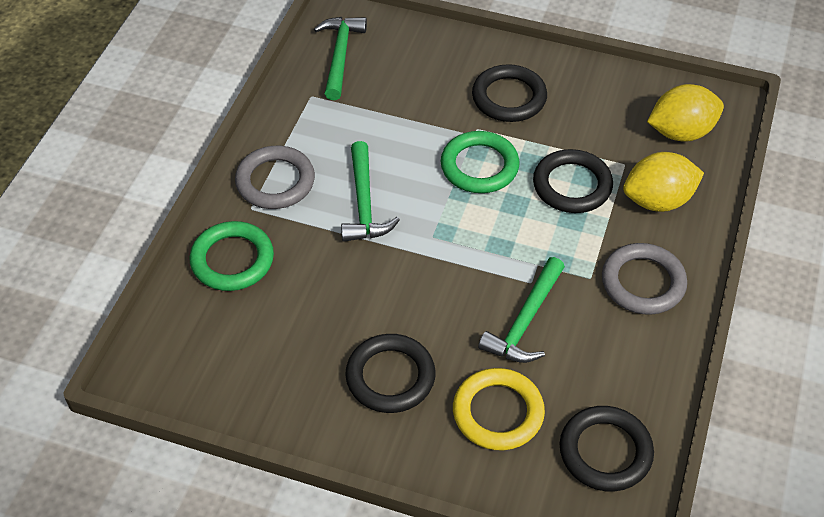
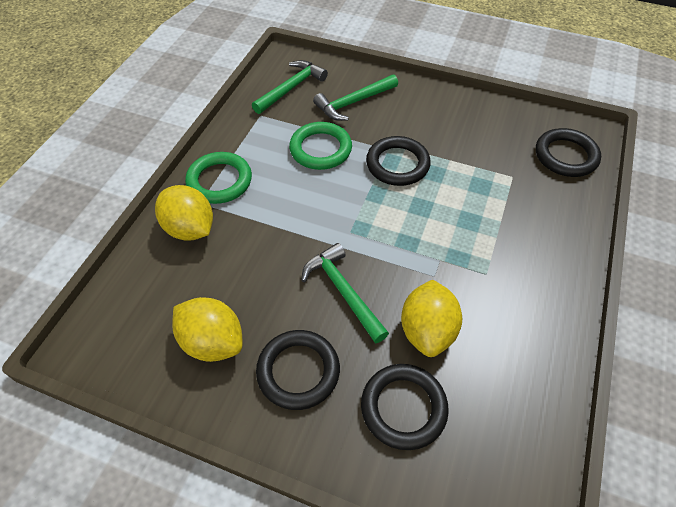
grey ring: [235,146,315,209] [602,243,687,315] = 2 -> none = 0
yellow lemon: [623,152,704,212] [647,84,724,142] = 2 -> [155,185,213,241] [172,297,242,362] [401,280,462,357] = 3
yellow ring: [453,368,545,450] = 1 -> none = 0

